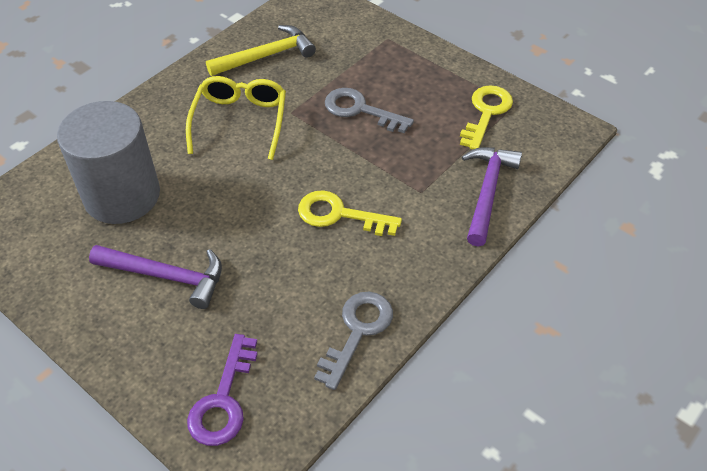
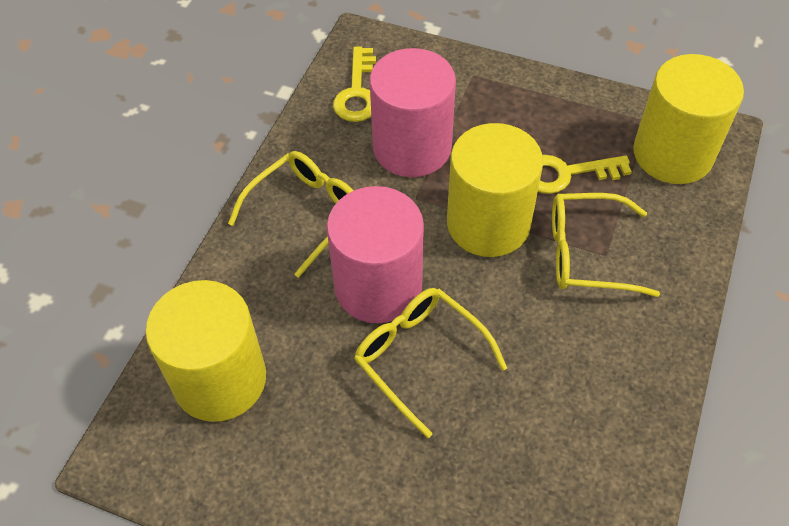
grey cylinder: [57,101,160,224] = 1 -> none = 0
grey key: [314,292,393,390] [325,88,414,133] = 2 -> none = 0
pink cylinder: none = 0 -> [327,186,424,323] [369,48,456,177] = 2
purple hammer: [89,245,222,309] [462,147,522,246] = 2 -> none = 0
purple key: [187,334,258,446] = 1 -> none = 0
yellow cylinder: none = 0 -> [145,280,266,422] [447,123,543,257] [633,54,744,184] = 3
yellow glasses: [186,76,286,160] = 1 -> [228,151,354,278] [354,288,507,438] [552,193,660,297] = 3
yellow hammer: [206,25,316,76] = 1 -> none = 0

